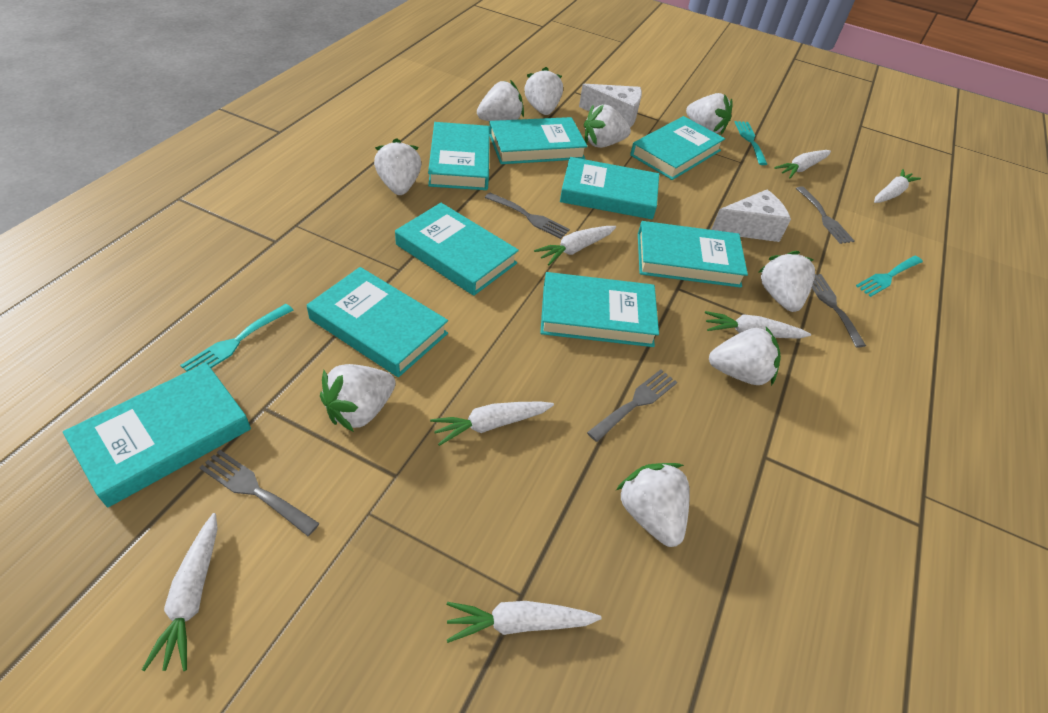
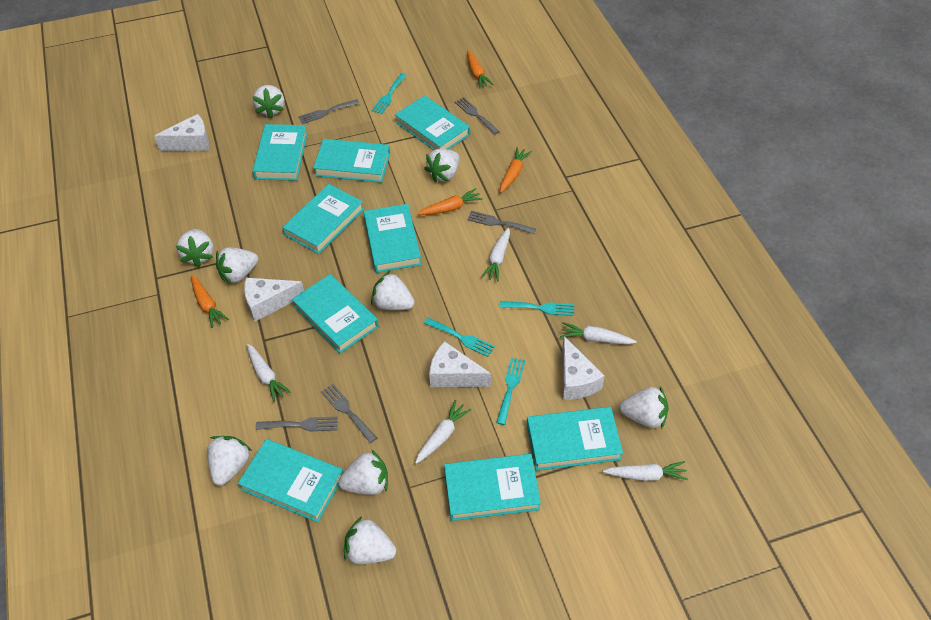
orange carrot: none = 0 -> [191,275,229,328] [417,188,483,215] [467,50,494,88] [500,147,532,193] = 4
turquoise fork: [180,304,293,372] [735,121,767,165] [856,256,923,297] = 3 -> [372,73,407,114] [424,318,495,357] [496,357,525,425] [500,301,574,316] = 4
white carrot: [142,513,218,671] [430,402,554,446] [447,601,602,643] [534,226,616,265] [705,311,811,339] [774,150,831,178] [874,169,921,203] = 7 -> [247,344,291,402] [415,400,471,464] [481,227,510,281] [560,322,637,345] [602,461,688,481] = 5
white cheese: [579,84,642,128] [711,190,791,242] = 2 -> [154,114,209,151] [244,278,304,321] [429,341,491,387] [562,336,605,400] = 4

